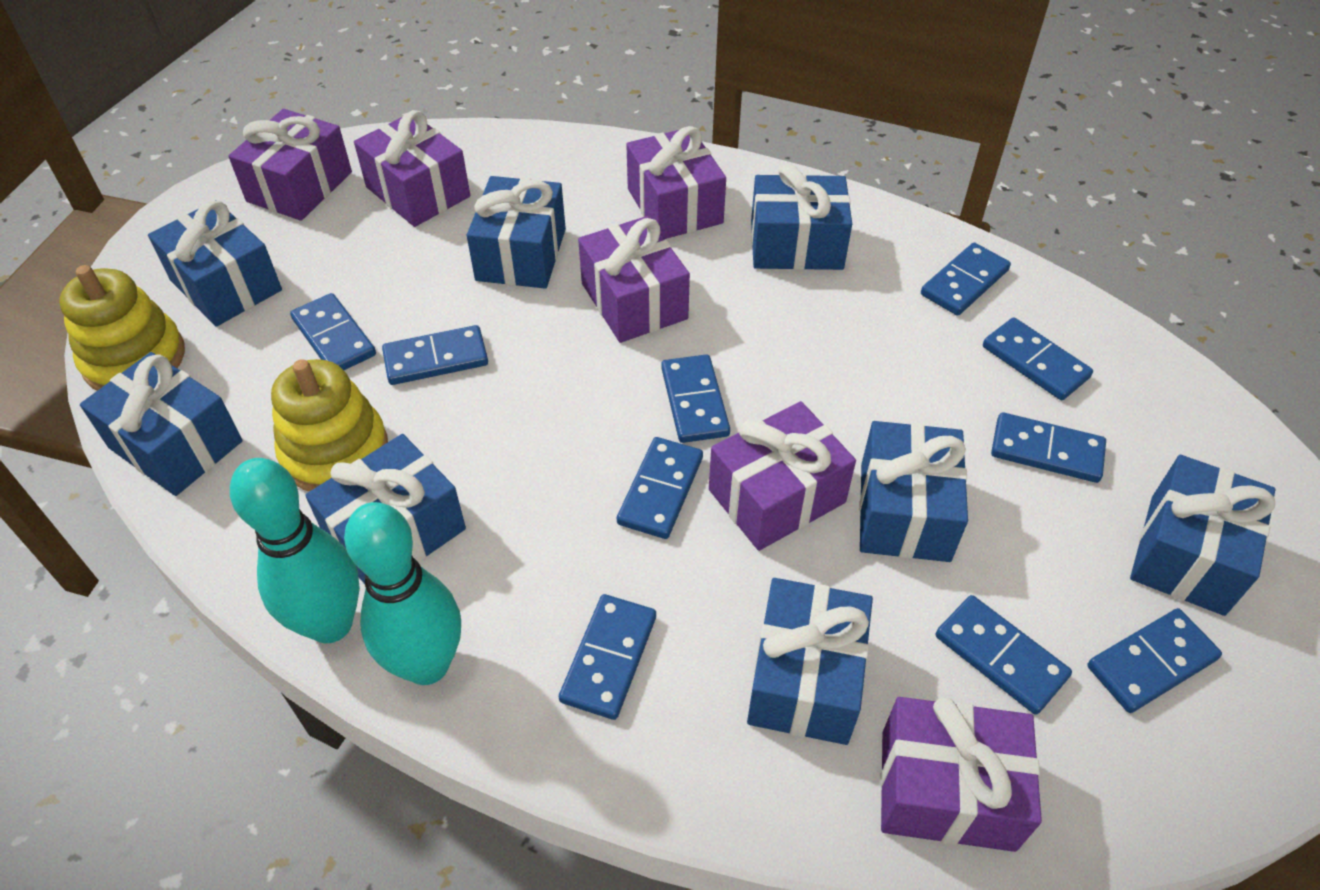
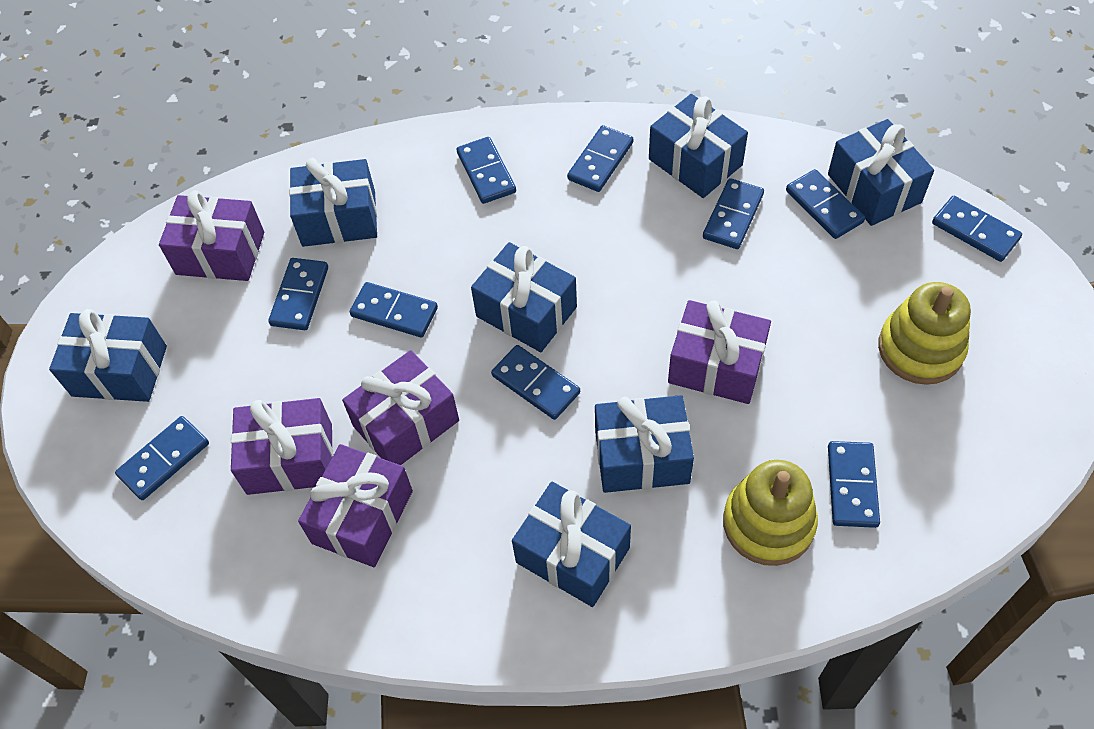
blue gift: [80,352,242,496] [148,200,282,327] [305,434,466,584] [467,176,566,289] [747,578,873,745] [751,163,852,270] [859,421,968,562] [1130,455,1276,616] = 8 -> [49,309,167,402] [289,158,377,247] [471,242,577,352] [512,482,631,607] [595,395,694,493] [649,94,748,198] [828,119,934,226] = 7
purple gift: [228,109,352,221] [354,110,470,227] [578,216,690,343] [626,126,726,239] [709,401,856,551] [880,697,1042,852] = 6 -> [159,190,264,281] [231,398,333,495] [298,444,413,567] [342,350,459,465] [668,300,771,404] = 5
turquoise bowling pin: [230,458,360,643] [344,502,461,685] = 2 -> none = 0

